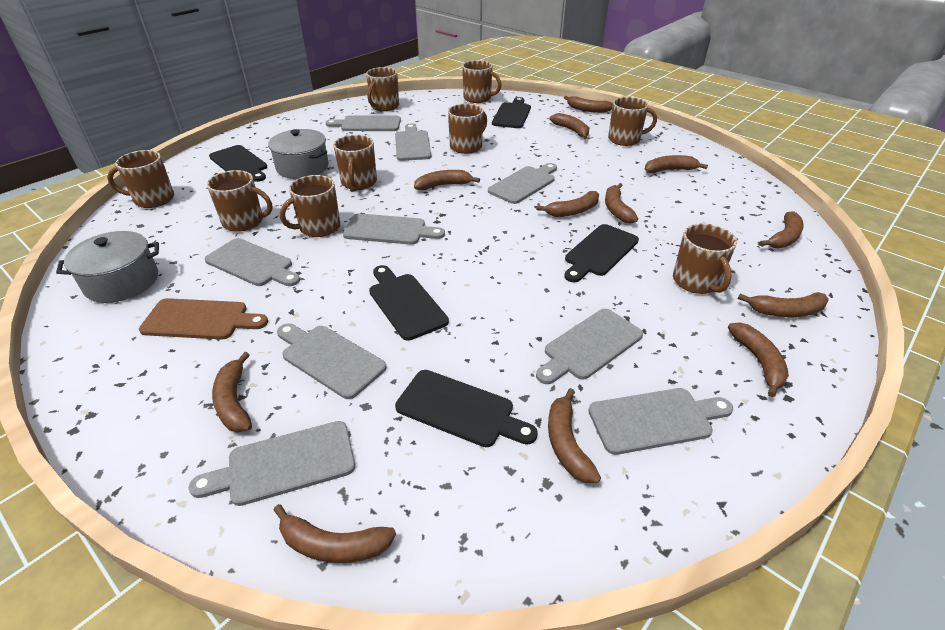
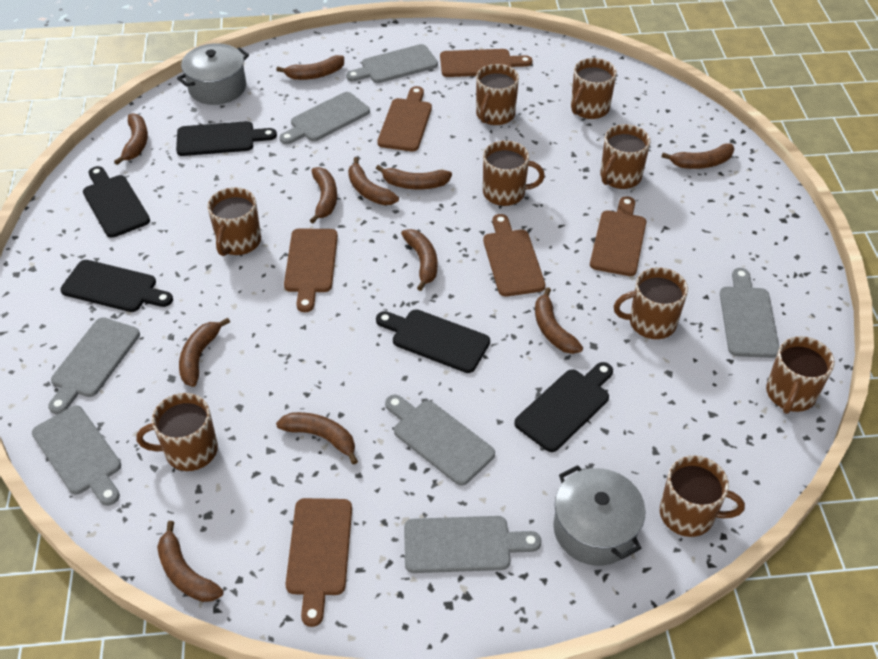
brown banana: [212,352,252,433] [274,504,396,563] [414,170,480,190] [536,191,599,217] [548,388,601,483] [550,113,589,139] [564,96,613,113] [605,183,638,223] [645,155,708,173] [728,322,789,397] [738,292,829,317] [759,211,804,248] = 12 -> [114,113,148,165] [157,521,224,602] [179,318,230,387] [276,55,344,80] [276,412,358,465] [310,167,337,223] [348,157,399,205] [376,165,452,189] [401,229,437,291] [535,287,583,354] [661,143,734,169] = 11
brown cutting board: [139,298,268,339] = 1 -> [284,228,338,312] [285,498,352,627] [377,86,432,151] [440,49,532,77] [483,214,545,296] [590,196,646,276] = 6
grey cutting board: [189,421,355,506] [205,238,300,286] [277,323,387,399] [325,115,401,131] [343,213,445,245] [395,124,431,161] [488,163,557,204] [536,309,643,384] [588,388,733,455] = 9 -> [32,405,121,506] [48,318,140,414] [279,92,370,144] [346,44,438,83] [385,395,495,486] [404,516,542,573] [720,268,780,358] = 7

